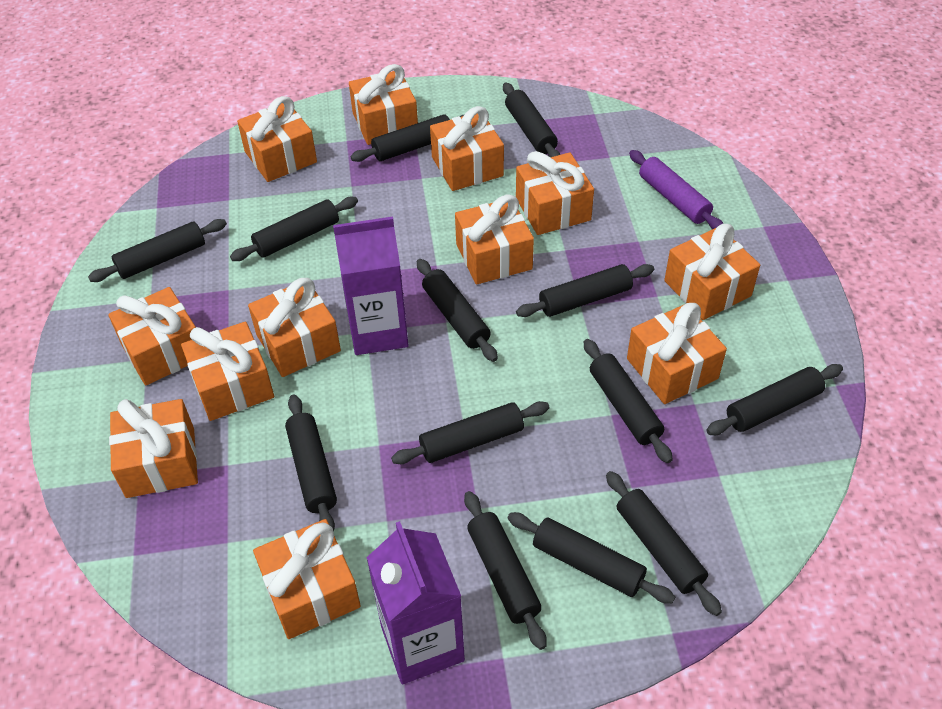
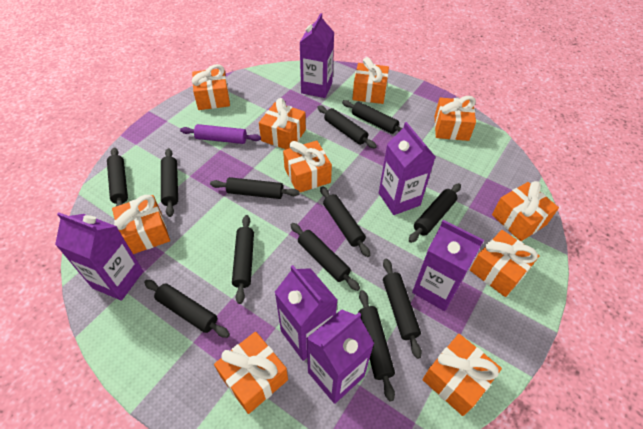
black rolling pin: [88,219,227,282] [230,197,358,261] [285,394,337,532] [350,115,464,162] [391,401,550,464] [417,259,498,362] [464,491,547,650] [503,83,561,157] [507,512,675,603] [516,264,654,317] [584,339,673,463] [606,471,722,616] [706,364,843,435] = 13 -> [107,147,128,206] [144,280,230,338] [161,148,178,217] [210,177,300,199] [232,215,254,304] [291,223,360,291] [317,105,377,148] [320,186,370,257] [342,100,403,134] [358,290,395,401] [383,259,422,359] [409,183,461,243] = 12
orange gift: [108,287,196,385] [109,399,198,498] [181,322,274,421] [237,96,317,182] [248,278,341,377] [253,519,361,639] [349,64,418,145] [430,106,504,191] [455,195,534,285] [516,151,594,235] [627,303,727,404] [664,224,760,320] = 12 -> [112,195,170,254] [192,64,230,110] [214,332,288,414] [259,98,306,149] [283,141,332,192] [352,57,389,104] [423,334,502,416] [435,96,476,141] [470,230,540,297] [492,181,559,241] = 10
purple carton: [333,217,408,355] [366,521,465,685] = 2 -> [55,212,143,301] [275,265,337,361] [299,13,334,98] [306,309,374,404] [379,122,435,215] [412,220,484,311] = 6

